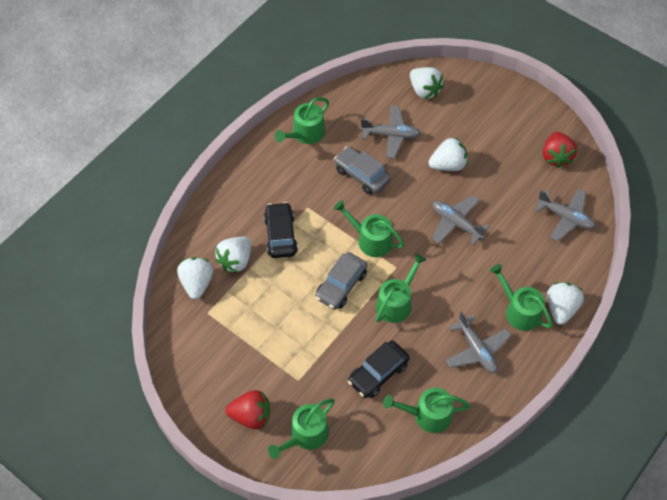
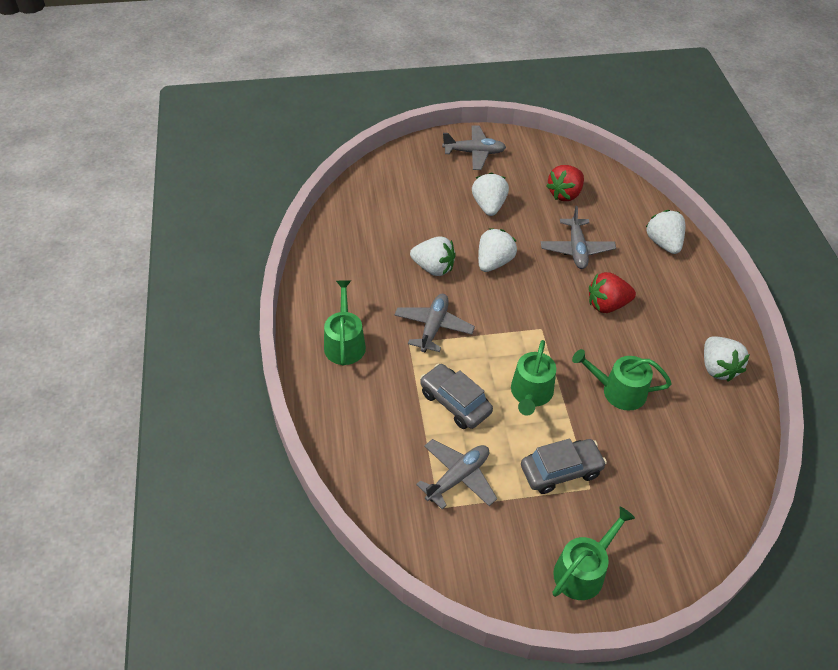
black car: [264,202,298,258] [348,340,409,398] = 2 -> none = 0
green watering can: [268,399,335,459] [275,97,329,144] [334,200,405,257] [376,254,426,323] [383,388,470,433] [490,264,553,331] = 6 -> [324,280,366,365] [511,340,556,416] [553,507,635,600] [572,349,672,411] = 4

